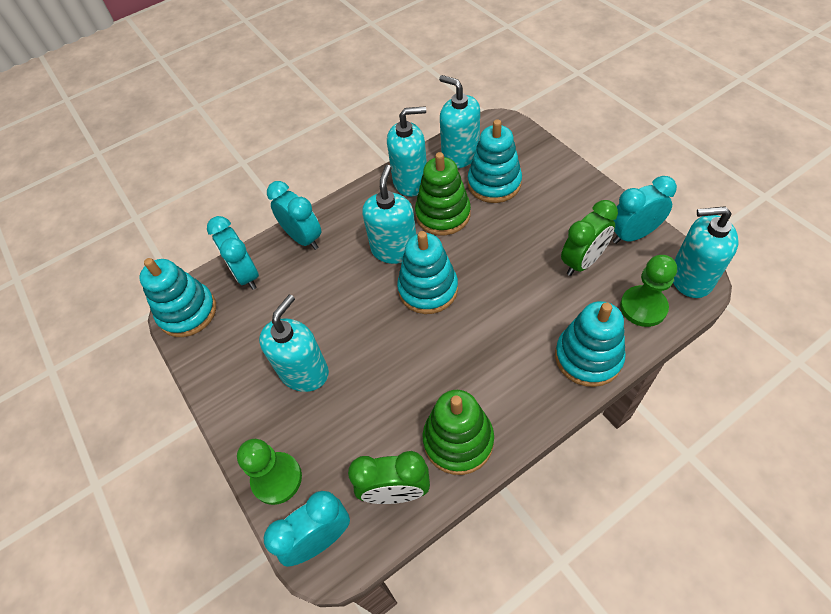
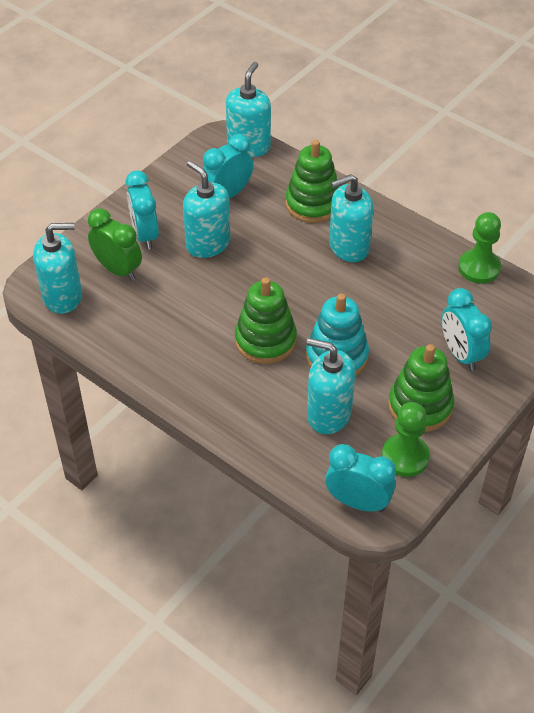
green clock: [348,451,430,504] [561,200,618,276] = 2 -> [88,209,142,281] = 1
green stacking toy: [415,152,471,235] [422,390,494,475] = 2 -> [235,277,297,364] [285,140,339,223] [388,344,454,432] = 3
turquoise stacking toy: [139,258,216,337] [397,231,458,314] [468,119,522,203] [555,301,626,387] = 4 -> [306,293,369,376] = 1

